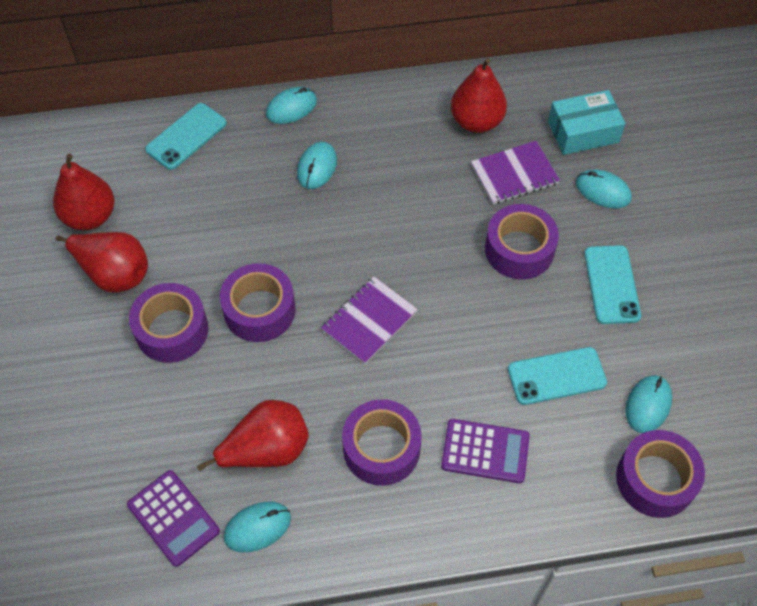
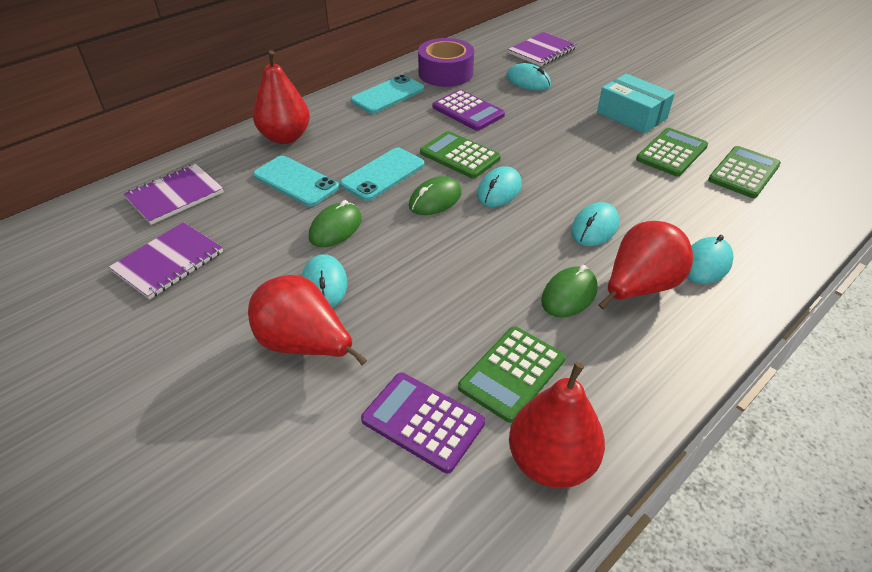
green calculator: none = 0 -> [420,131,501,179] [458,326,565,423] [636,128,708,176] [708,146,781,198] = 4
green mouse: none = 0 -> [309,200,362,247] [409,176,462,215] [541,265,598,318] = 3
purple notebook: [321,277,418,364] [471,141,560,204] = 2 -> [109,222,223,300] [124,164,223,225] [508,32,577,66] = 3
purple tape: [129,283,208,363] [220,263,295,342] [342,399,421,486] [485,204,559,279] [616,430,705,518] = 5 -> [418,38,474,87] = 1

